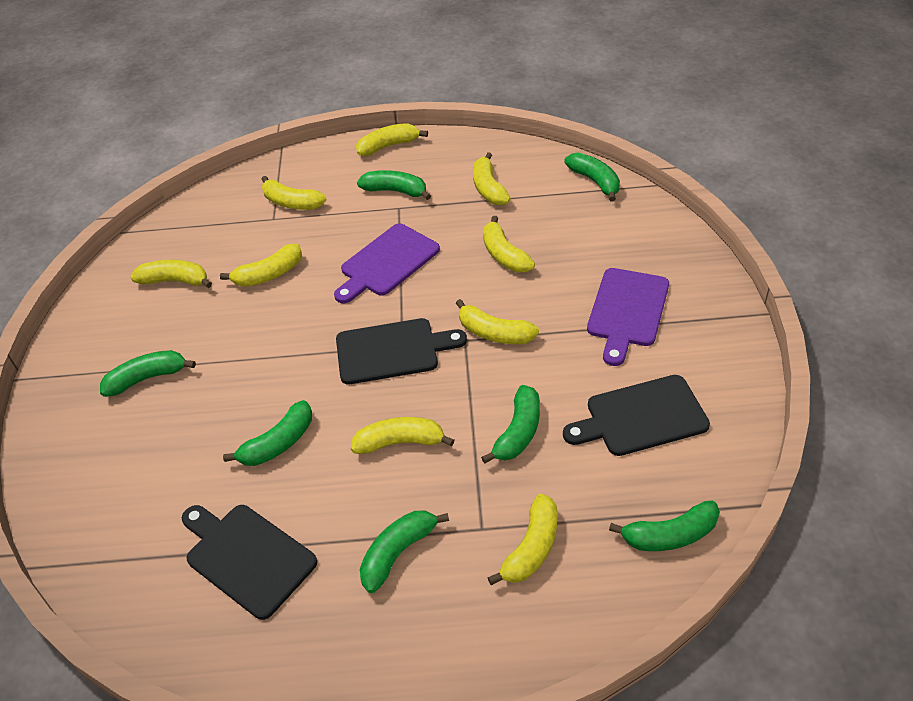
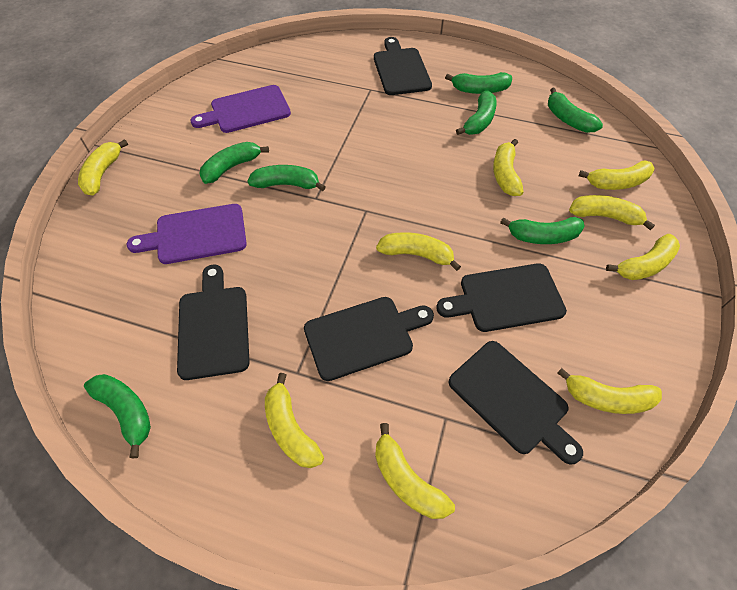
black cutting board: [182,505,317,620] [336,318,467,384] [563,375,710,456] = 3 -> [177,265,250,380] [304,297,434,381] [374,37,432,95] [436,263,567,332] [449,341,583,465] = 5

